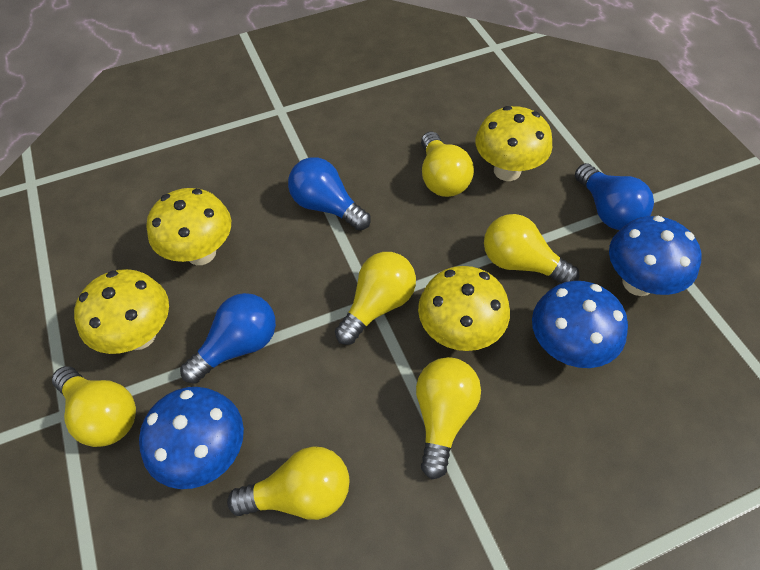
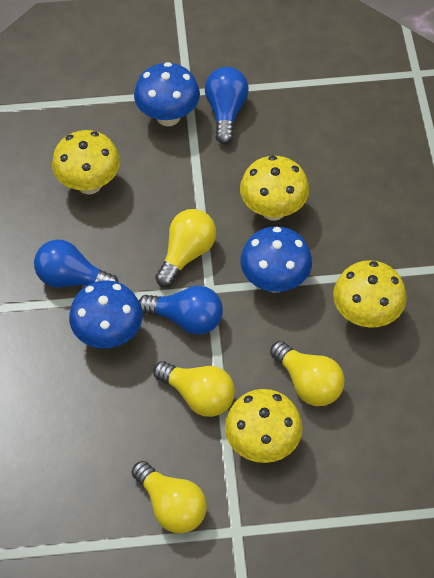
yellow light bulb: [52,366,136,447] [227,446,349,520] [335,252,416,345] [416,357,481,479] [421,132,474,197] [484,214,579,283] = 6 -> [132,461,207,533] [153,361,235,417] [155,209,216,287] [270,341,344,406] = 4

